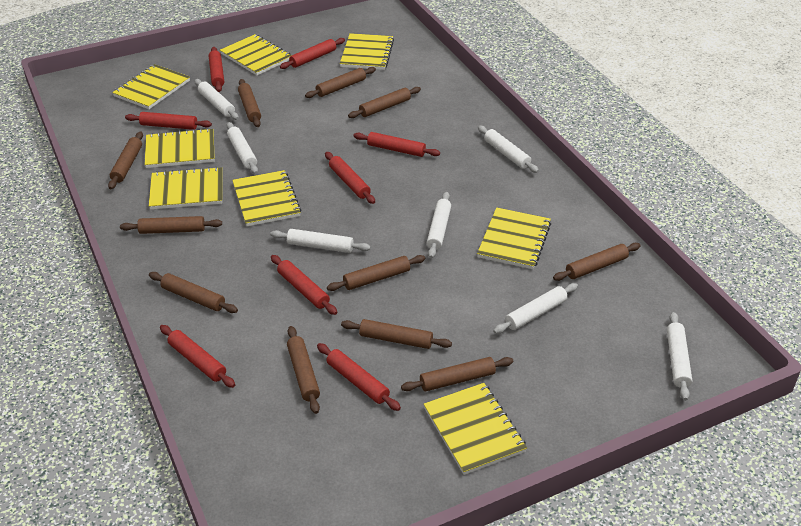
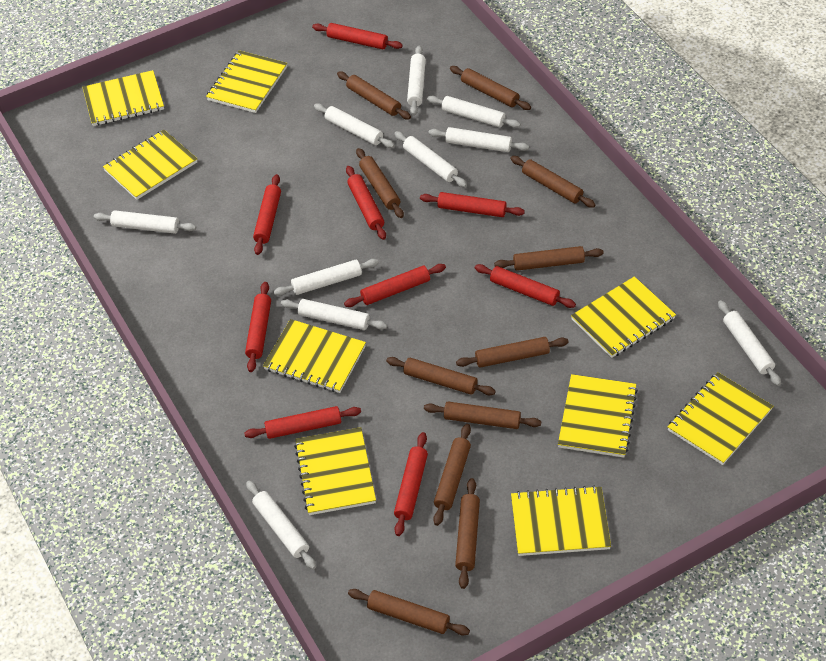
red rolling pin: [125,112,212,130] [160,325,235,388] [209,47,224,92] [271,255,337,315] [280,38,345,69] [317,343,401,411] [325,152,375,204] [353,132,440,157] = 8 -> [244,406,361,439] [245,282,271,372] [253,174,281,255] [312,23,403,49] [344,264,446,307] [346,166,386,240] [394,432,428,536] [420,192,525,217] [475,264,576,308] = 9
white rolling pin: [195,79,239,120] [226,122,258,174] [270,229,371,253] [427,192,451,258] [478,126,539,173] [493,283,578,334] [667,312,692,401] = 7 -> [94,210,196,234] [246,481,316,569] [273,259,379,296] [281,299,387,330] [314,103,395,148] [394,131,467,187] [407,45,426,116] [427,96,521,128] [429,127,529,152] [718,300,781,386] = 10
yellow notebook: [112,64,190,109] [144,128,215,168] [149,167,222,210] [220,34,292,75] [232,170,301,226] [340,33,394,70] [424,383,527,475] [477,207,551,269] = 8 -> [82,70,164,126] [103,130,197,200] [206,50,287,113] [263,319,366,393] [294,427,376,515] [511,485,611,556] [558,374,638,457] [571,276,676,358] [668,372,773,465] = 9

